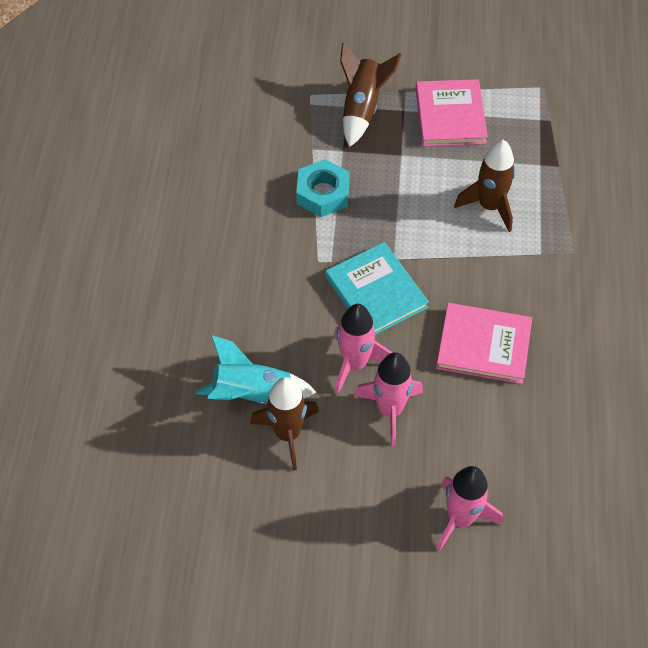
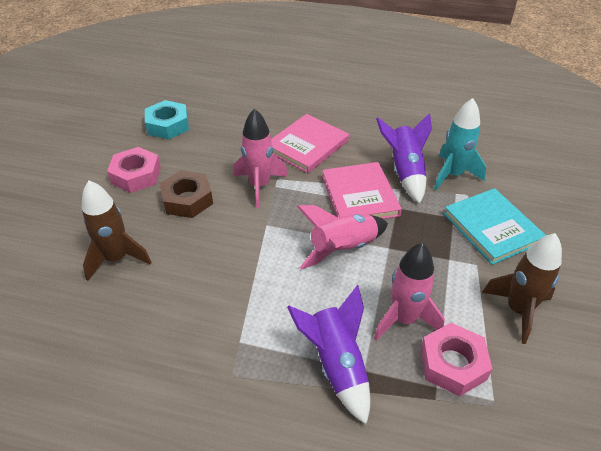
brown nut: none = 0 -> [159,171,213,218] = 1
brown rocket: [250,377,319,471] [340,42,402,147] [454,140,515,232] = 3 -> [82,181,152,281] [482,233,562,344] = 2
pink nut: none = 0 -> [107,147,161,193] [421,323,493,397] = 2
purple rocket: none = 0 -> [287,285,370,424] [376,113,432,204] = 2

